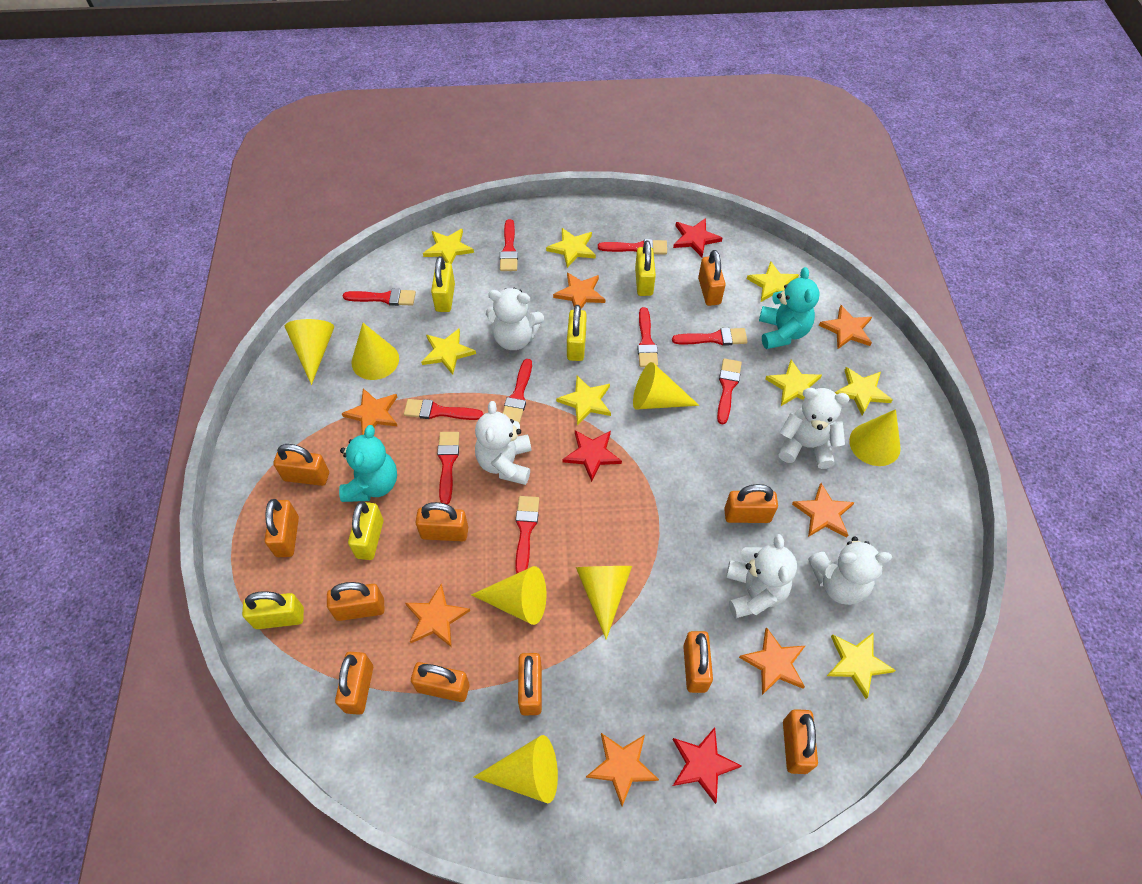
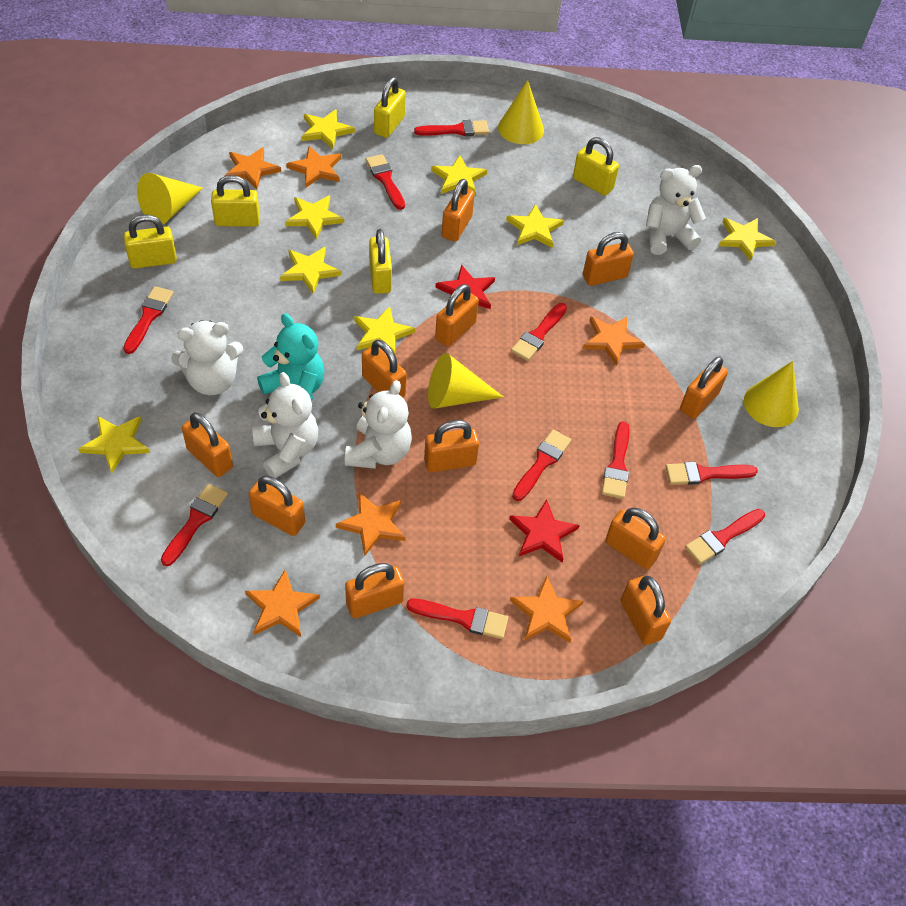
orange star: [341,388,397,435] [405,584,470,647] [553,272,605,309] [586,733,659,806] [739,627,805,695] [792,483,855,538] [819,305,872,349] = 7 -> [224,147,281,189] [245,569,320,637] [286,146,341,188] [336,492,406,556] [510,576,584,643] [583,316,645,366] = 6
red star: [562,430,622,482] [672,727,742,804] [673,218,722,257] = 3 -> [435,264,495,309] [509,499,580,563] = 2
turquoise teddy bear: [339,425,397,502] [759,267,819,349] = 2 -> [257,313,325,401] = 1
white teddy bear: [475,401,531,485] [486,288,544,350] [726,534,797,618] [779,388,850,469] [808,537,892,605] = 5 -> [171,320,243,395] [252,372,318,478] [345,380,412,469] [646,165,706,255] = 4
yellow cone: [285,319,334,385] [352,323,399,380] [471,566,546,625] [474,735,558,803] [576,566,632,640] [633,362,699,410] [849,409,901,466] = 7 -> [137,173,203,224] [428,353,503,409] [498,80,544,144] [744,361,799,427] = 4

